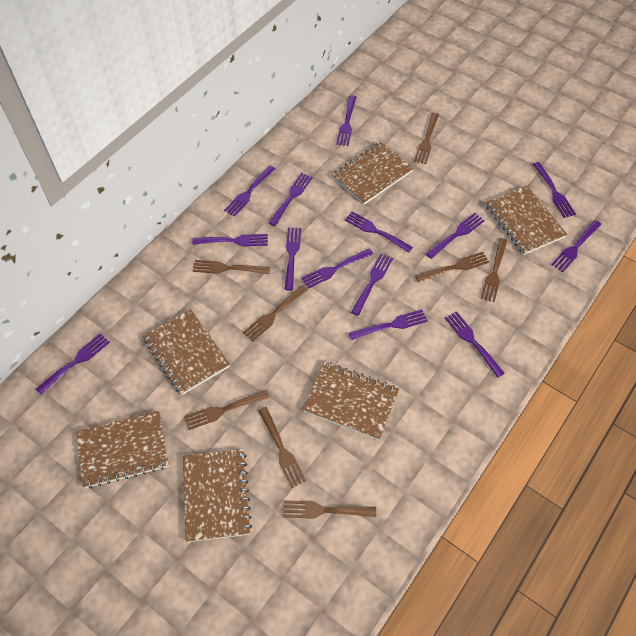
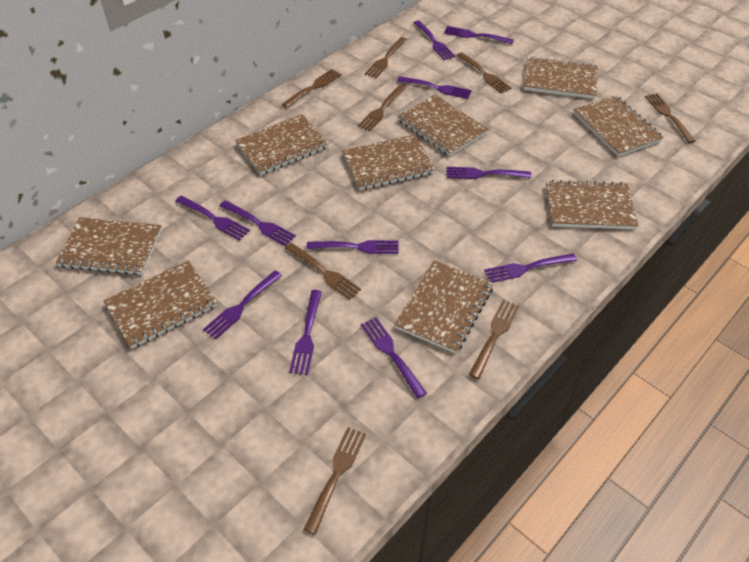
brown notebook: [76,411,169,488] [143,309,230,395] [183,449,252,542] [303,362,399,440] [332,142,414,205] [486,185,567,255] = 6 -> [55,217,162,275] [103,261,218,349] [235,114,329,175] [342,134,435,190] [394,260,493,354] [397,94,488,156] [524,56,598,99] [546,180,638,229] [573,95,664,157] = 9
purple fork: [36,333,110,395] [192,234,268,246] [224,165,275,217] [269,173,313,226] [284,227,301,291] [302,248,373,289] [336,95,356,146] [345,211,413,253] [348,310,428,340] [351,254,393,316] [426,213,485,259] [445,311,505,378] [533,162,576,218] [551,220,601,272] = 14 -> [176,196,250,241] [203,271,282,340] [219,201,296,246] [289,290,322,375] [307,240,399,254] [361,317,427,398] [397,76,472,99] [414,21,455,60] [444,26,514,44] [447,167,531,179] [484,253,577,283] = 11

